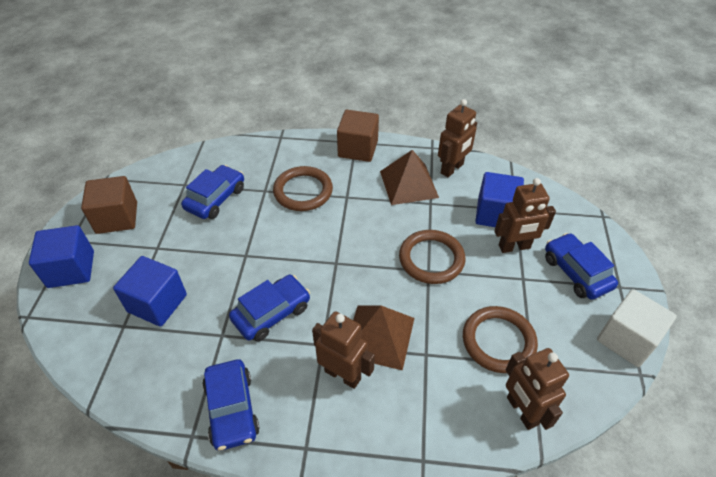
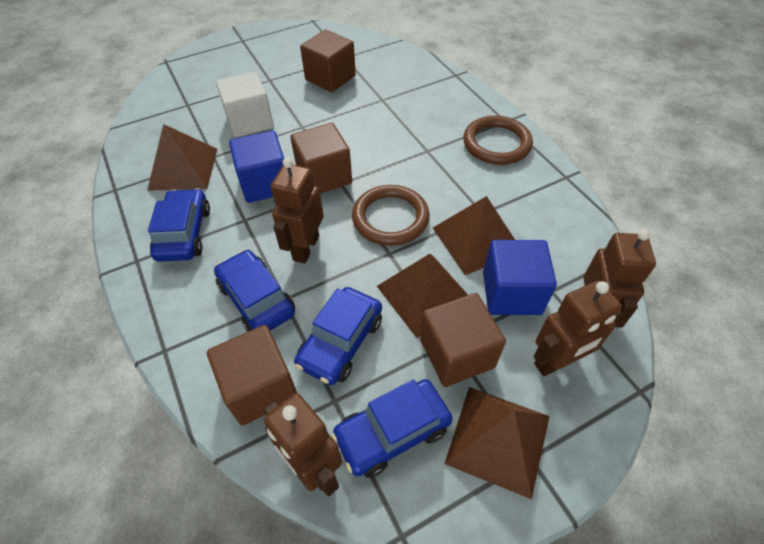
blue cube: [29,225,94,288] [113,256,187,327] [475,172,524,227] = 3 -> [229,131,284,203] [483,240,557,315] = 2
brown cube: [81,176,137,234] [337,110,379,162] = 2 -> [207,325,297,426] [290,123,352,193] [300,30,356,92] [420,293,506,387] = 4
brown pyramid: [353,305,415,370] [380,150,439,205] = 2 -> [147,124,217,191] [377,254,468,338] [433,196,515,275] [445,387,550,499] = 4
brown ring: [273,166,333,211] [399,230,465,284] [463,306,538,373] = 3 -> [352,185,430,246] [463,115,533,165] = 2

